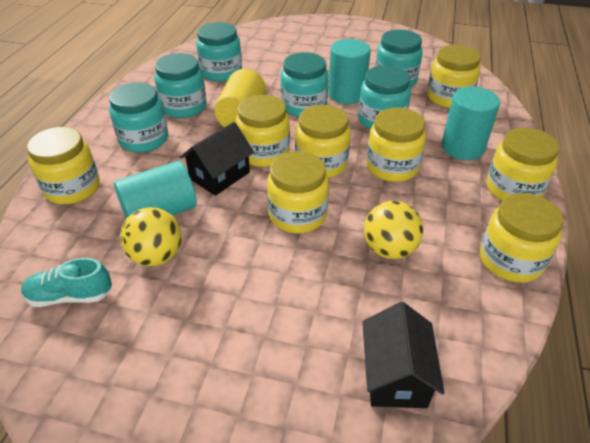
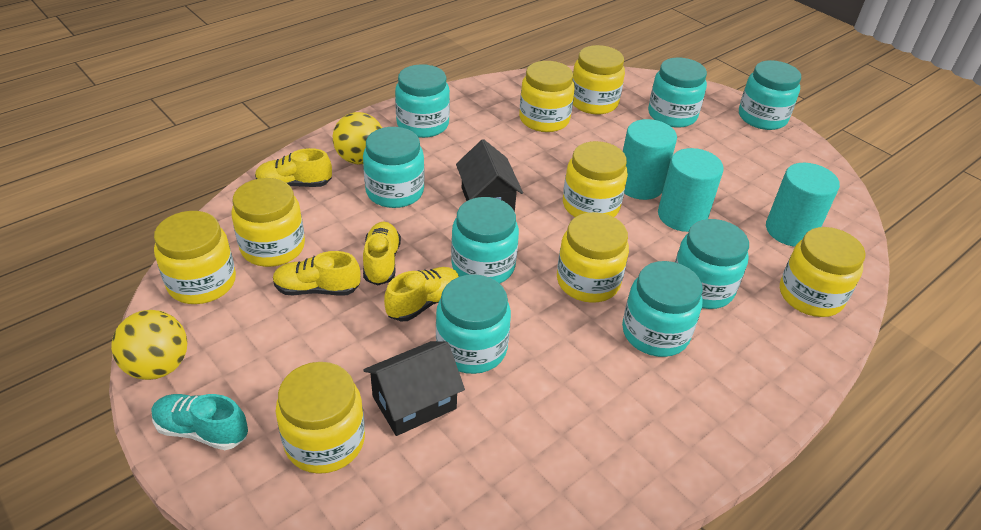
turquoise jar: [109,82,168,153] [154,53,207,118] [196,22,242,82] [281,52,328,117] [358,65,411,130] [375,29,423,87] = 6 -> [363,127,425,208] [395,64,450,138] [436,274,511,374] [451,197,519,284] [622,261,703,357] [648,58,707,128] [675,219,749,309] [739,60,801,130] = 8
yellow cylinder: [214,69,266,127] = 1 -> none = 0
yellow shoe: none = 0 -> [255,148,332,187] [273,251,361,296] [363,222,401,285] [384,267,459,321] = 4

